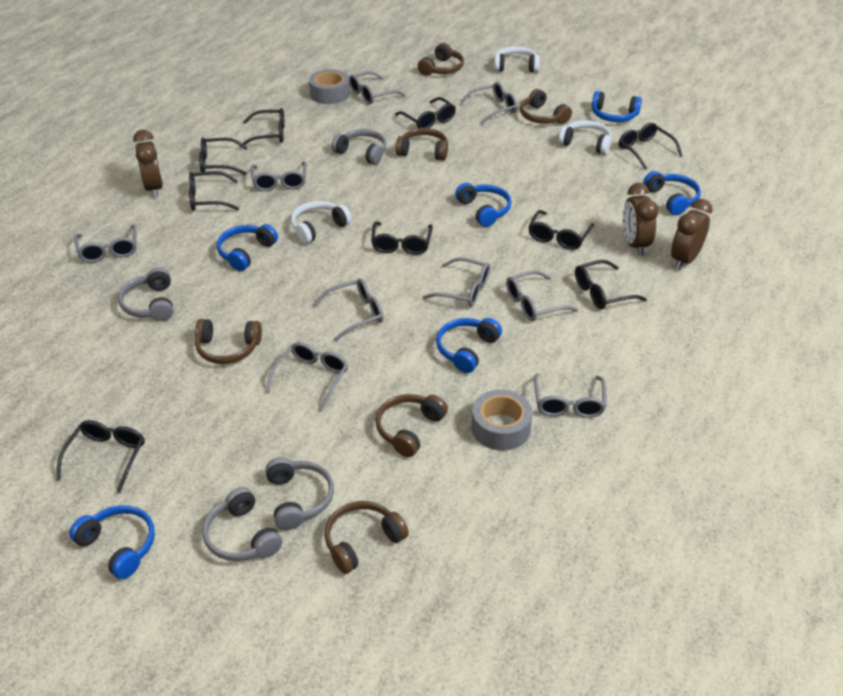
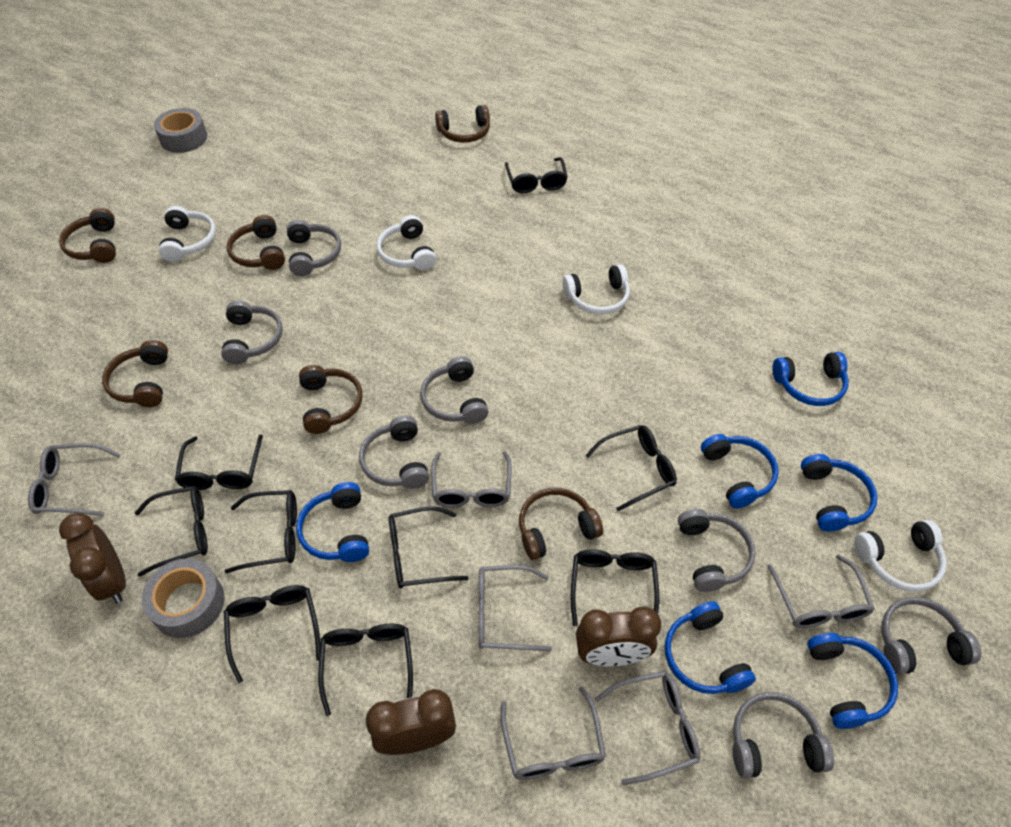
grey glasses: [74,224,137,263] [251,161,307,191] [266,342,348,411] [313,278,383,341] [349,71,405,104] [423,257,490,307] [460,82,517,124] [506,270,579,321] [534,373,607,418] = 9 -> [28,443,121,516] [431,451,511,508] [478,565,552,651] [501,687,606,780] [595,671,700,785] [767,554,875,628] = 6
grey headphones: [118,267,174,321] [203,487,282,561] [265,457,334,530] [332,129,386,165] = 4 -> [221,301,283,364] [287,220,341,276] [359,415,429,489] [420,356,488,424] [678,509,756,592] [733,692,834,778] [881,597,981,675] = 7
white headphones: [291,201,352,244] [494,46,540,72] [558,120,612,155] = 3 -> [159,206,216,262] [377,215,436,270] [562,264,630,315] [854,520,947,592] = 4

